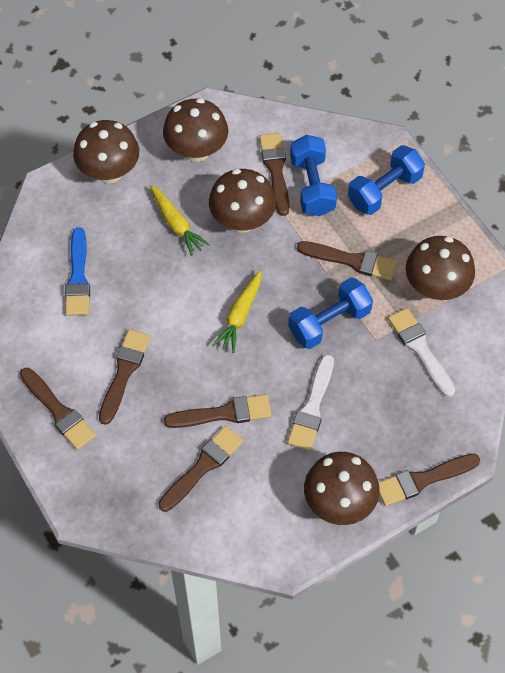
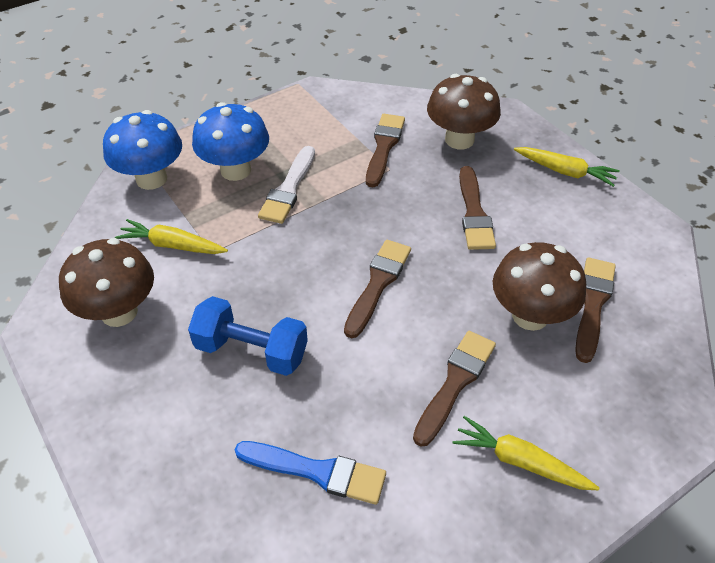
blue dumbbell: [288,277,373,349] [290,135,337,216] [348,145,425,215] = 3 -> [188,296,308,376] = 1
blue mushroom: none = 0 -> [103,110,182,190] [192,102,269,181] = 2
brown brush: [20,368,96,450] [99,329,150,425] [158,426,243,512] [164,394,272,428] [259,133,289,216] [297,241,397,280] [378,454,480,506] = 7 -> [344,240,411,338] [366,114,405,187] [413,331,496,447] [459,166,496,250] [575,257,616,363] = 5
brown mushroom: [73,120,139,183] [163,98,228,162] [209,169,276,232] [304,452,380,525] [406,236,475,300] = 5 -> [59,238,154,327] [427,74,501,149] [493,242,586,331] = 3
white brush: [287,354,334,450] [388,308,455,397] = 2 -> [258,146,315,224] = 1
yellow carrot: [150,185,210,256] [213,270,261,353] = 2 -> [115,219,228,254] [453,416,600,490] [514,147,620,187] = 3

